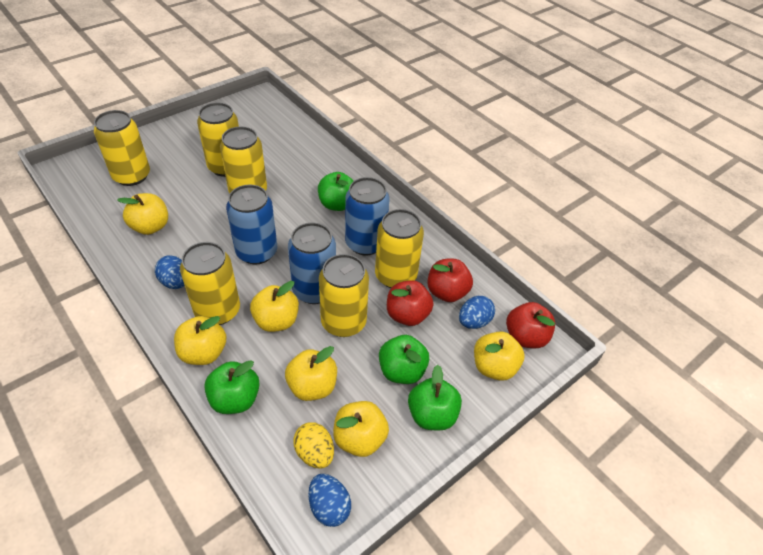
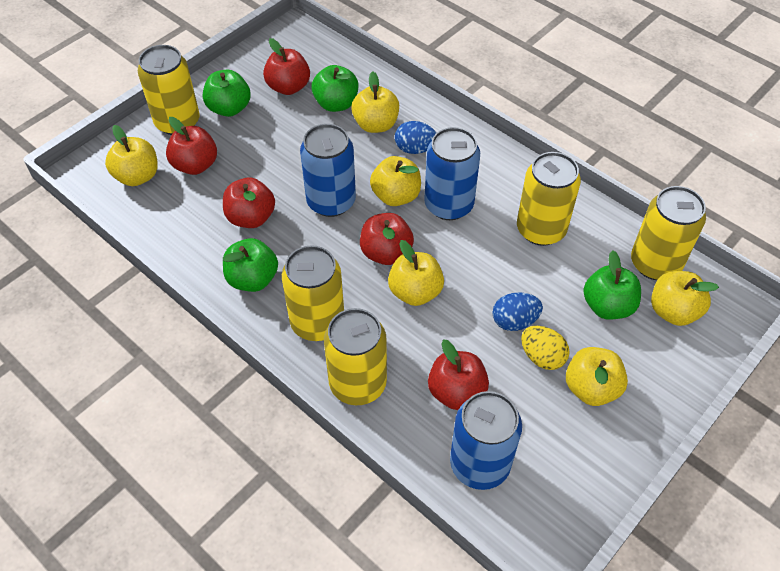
blue egg: [155,255,184,289] [308,474,351,527] [459,296,495,329] = 3 -> [395,121,436,154] [493,293,543,331] = 2
red apple: [387,280,434,326] [427,259,473,302] [506,302,555,348] = 3 -> [166,117,217,175] [223,177,275,228] [263,38,310,95] [360,213,414,265] [428,339,489,410] = 5
yellow can: [94,110,150,186] [180,242,240,325] [197,103,239,177] [220,127,267,193] [319,254,369,337] [375,209,424,288] = 6 -> [138,45,200,135] [282,245,344,341] [324,308,387,405] [517,152,581,246] [631,186,706,280] = 5

